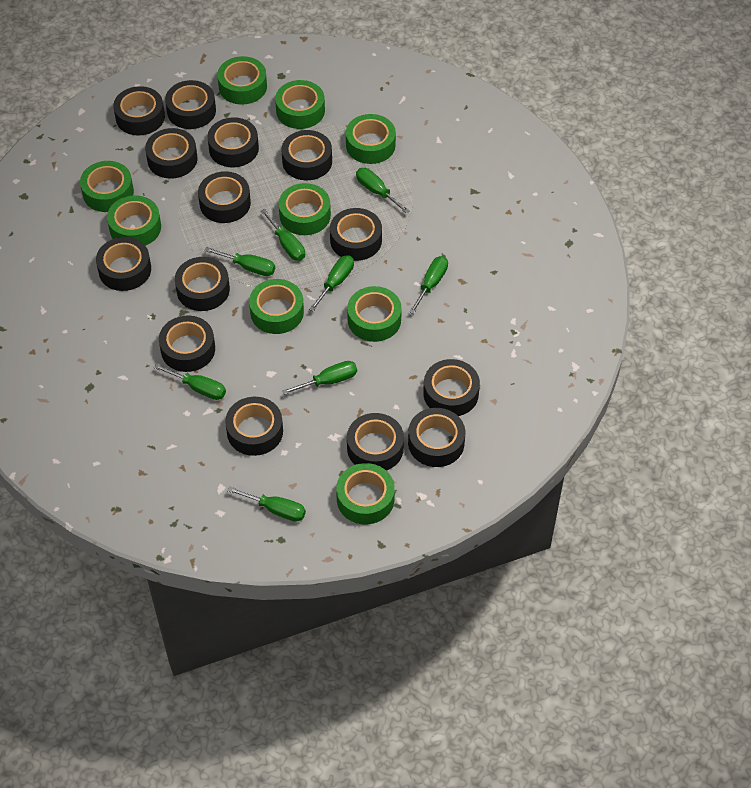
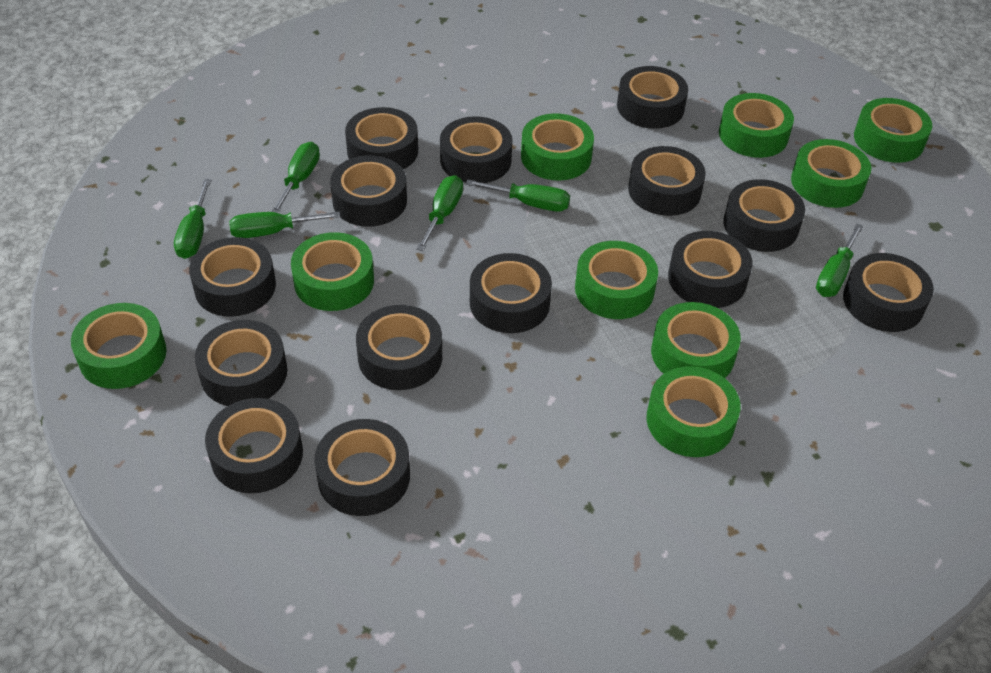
green screwdriver: [154,364,226,400] [204,247,275,276] [227,486,306,522] [261,209,305,261] [282,361,357,395] [309,255,354,312] [356,168,410,214] [409,256,448,314] = 8 -> [174,179,211,259] [229,212,340,238] [271,142,320,213] [416,175,463,251] [466,180,570,211] [816,224,863,297] = 6

